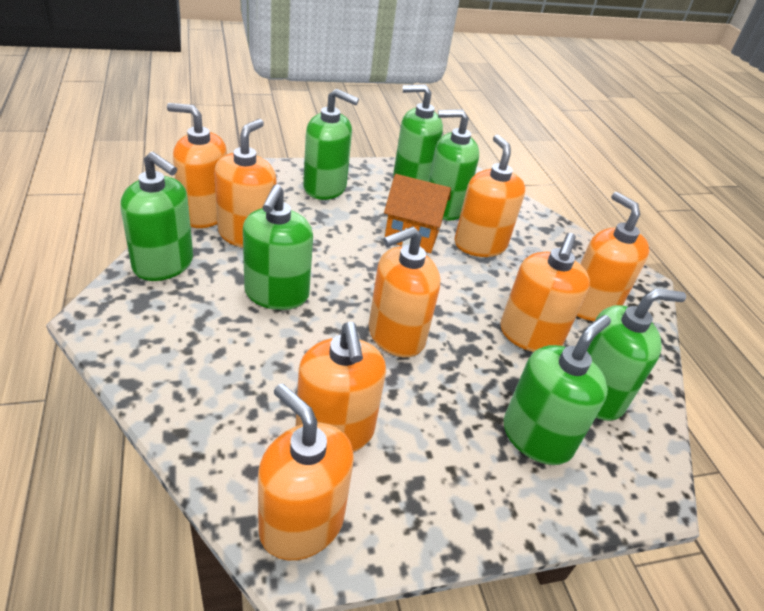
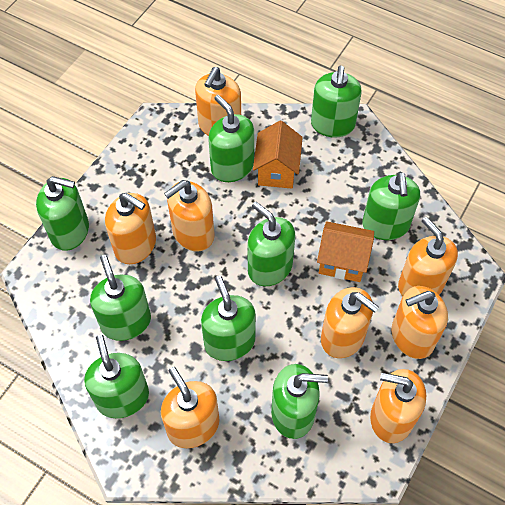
green soap dispenser: [120,152,193,281] [243,184,313,310] [303,89,359,200] [393,85,443,182] [428,109,479,220] [504,315,611,465] [587,289,686,421] = 7 -> [36,176,89,251] [84,335,149,418] [90,255,151,341] [201,276,256,361] [208,95,254,182] [247,202,296,286] [271,364,328,439] [311,65,362,138] [362,172,420,240] = 9
orange house: [384,174,451,253] = 1 -> [253,121,303,189] [317,221,374,282] = 2

